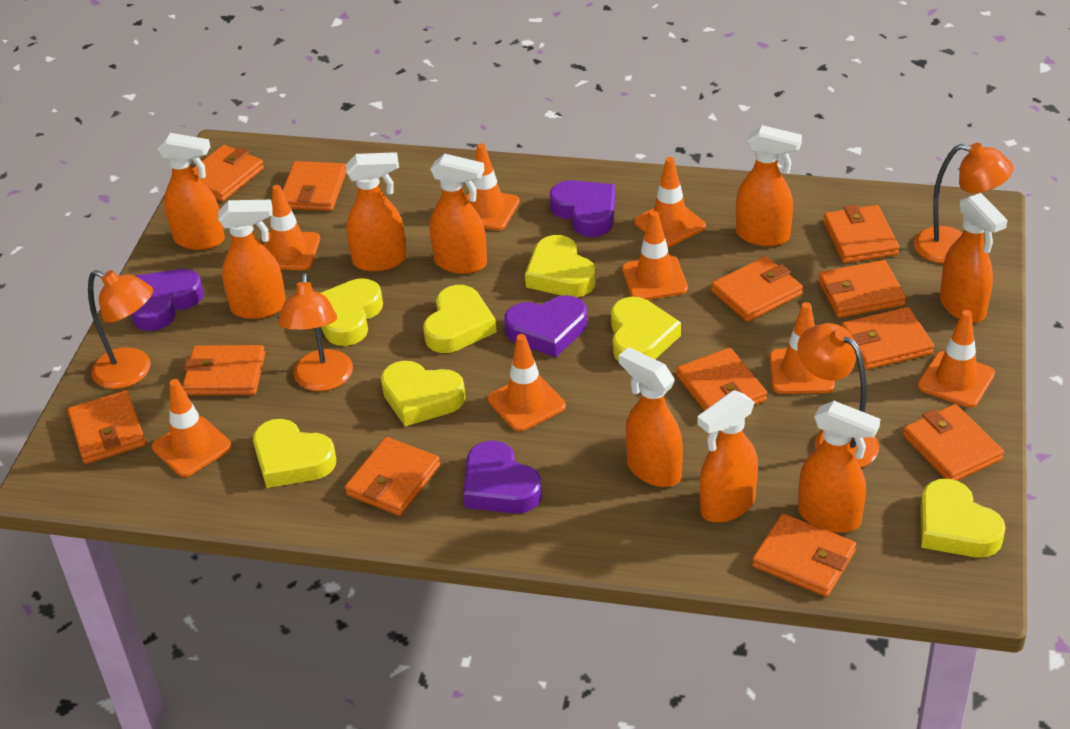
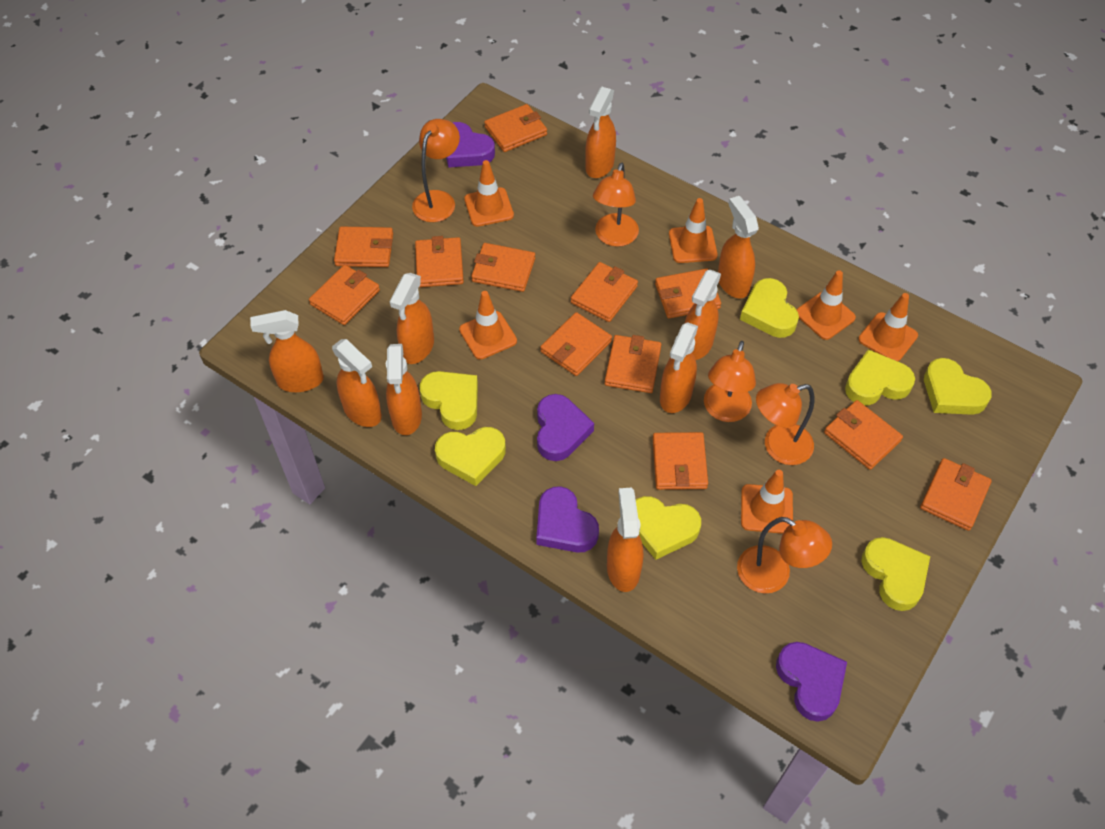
orange lamp: [88,270,153,389] [278,273,353,391] [797,323,879,468] [914,143,1014,263] = 4 -> [412,119,460,222] [593,163,639,247] [704,341,756,422] [737,517,832,593] [756,383,815,465] = 5
orange traffic cone: [152,379,232,477] [263,185,320,270] [466,144,520,231] [488,334,566,431] [622,211,688,300] [634,157,706,247] [770,302,835,394] [918,310,995,408] = 8 -> [459,291,517,360] [464,160,514,227] [669,198,718,263] [741,470,793,534] [796,270,856,340] [858,293,918,362] = 6

